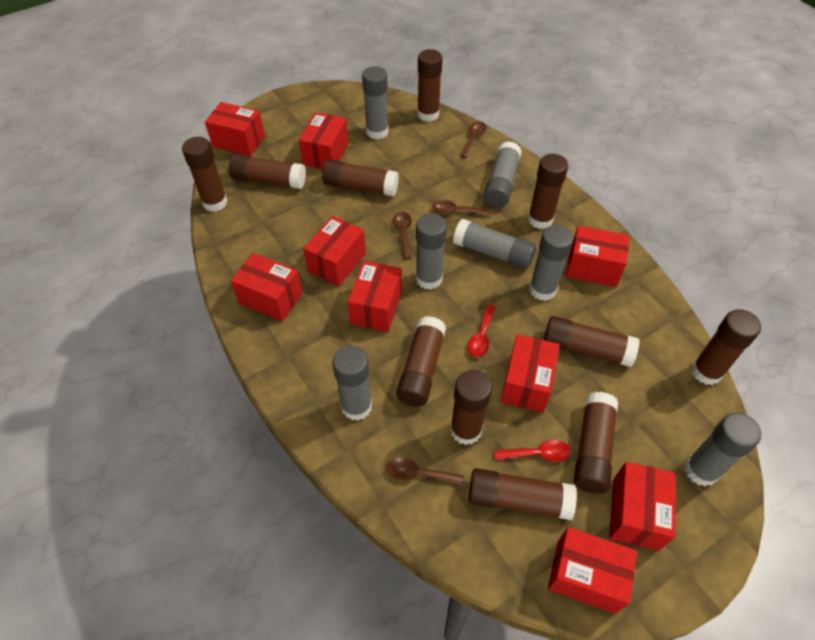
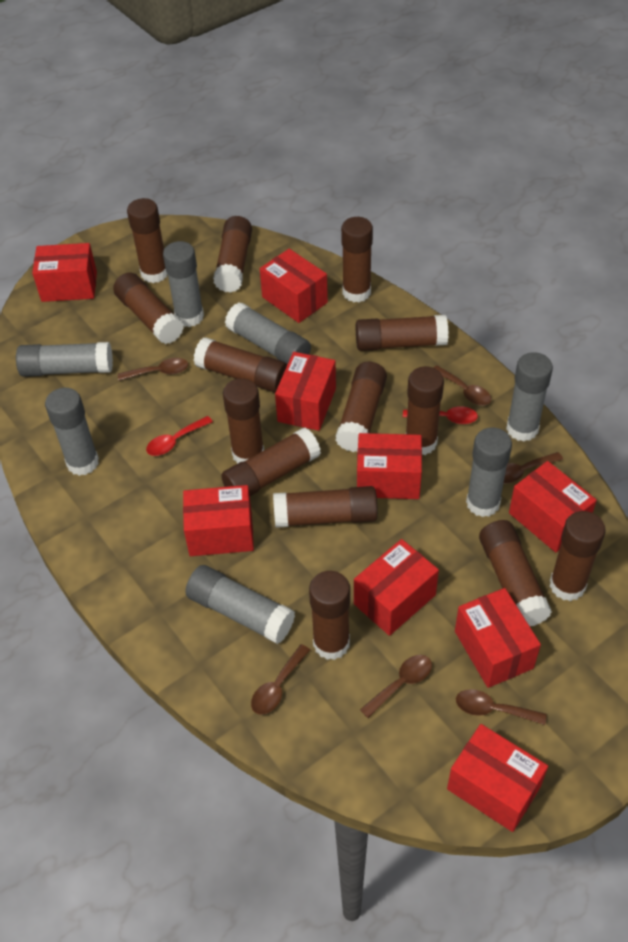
brown glue stick: [182,137,228,212] [229,154,306,189] [322,159,399,197] [396,316,446,407] [417,49,443,122] [450,370,492,445] [469,468,577,520] [528,154,568,229] [544,316,640,367] [574,392,618,494] [691,309,761,385] = 11 -> [113,273,184,344] [127,198,168,283] [193,337,287,393] [213,216,252,293] [221,427,321,496] [223,378,264,464] [273,486,378,528] [309,571,350,660] [335,362,387,452] [341,217,373,302] [356,315,448,351] [405,366,444,455] [479,520,552,626] [550,511,606,601] = 14
brown spoon: [387,458,464,486] [393,211,412,259] [432,200,491,217] [460,121,486,158] = 4 -> [118,358,188,381] [251,644,310,715] [360,655,432,718] [433,365,491,406] [456,689,547,725] [503,452,563,484] = 6

